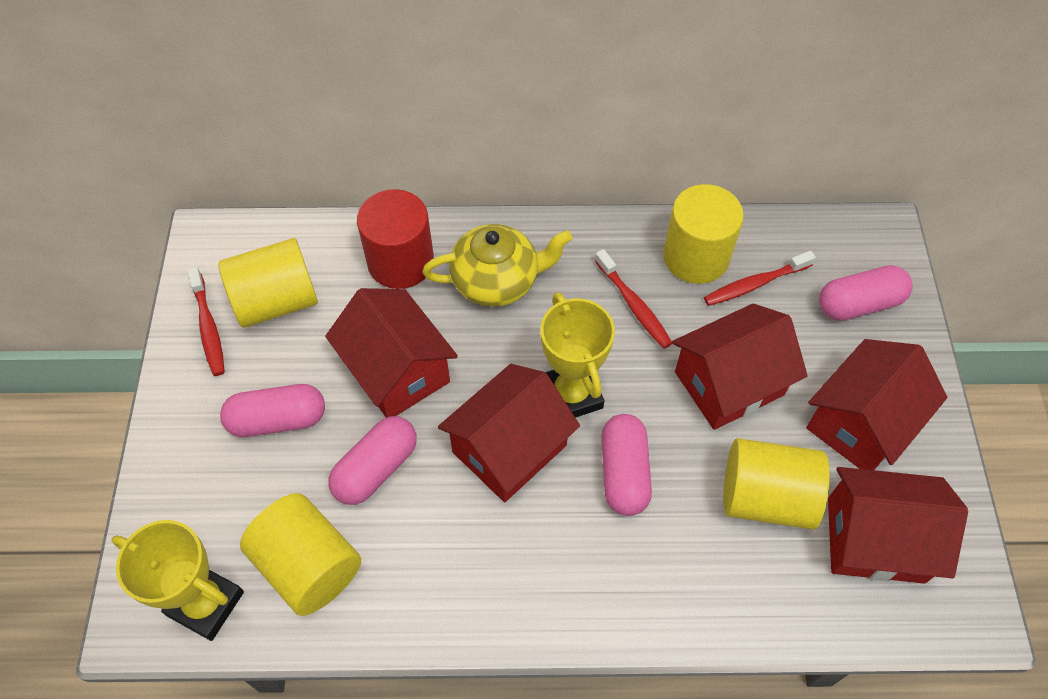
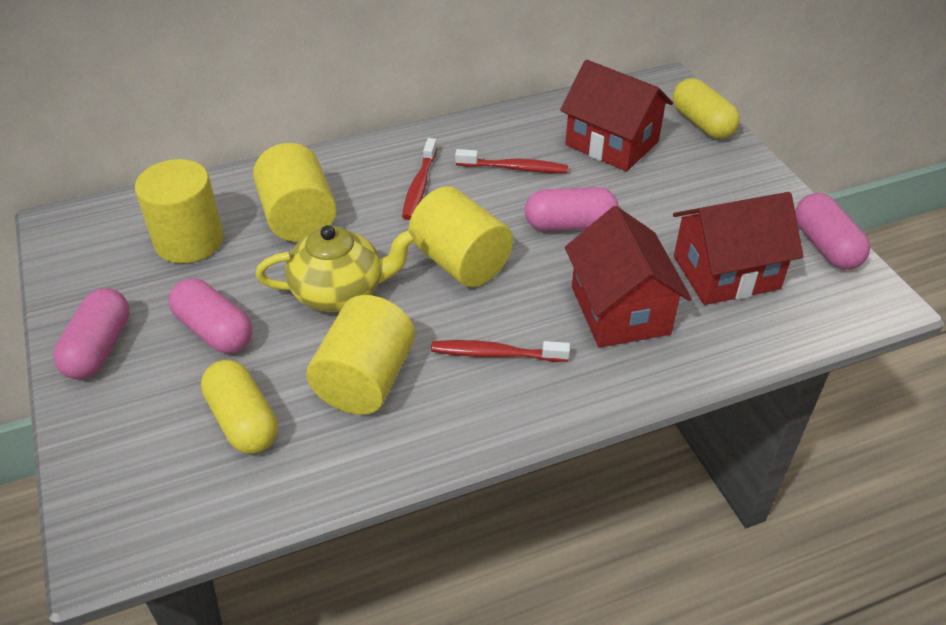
red cylinder: [357,189,434,289] = 1 -> none = 0
red house: [325,288,458,418] [438,364,580,502] [672,303,808,430] [806,339,948,470] [828,467,968,584] = 5 -> [560,60,673,172] [565,206,692,348] [673,192,804,305] = 3
yellow capsule: none = 0 -> [201,360,278,454] [673,78,740,139] = 2
yellow trophy: [112,520,244,641] [541,292,615,418] = 2 -> none = 0

